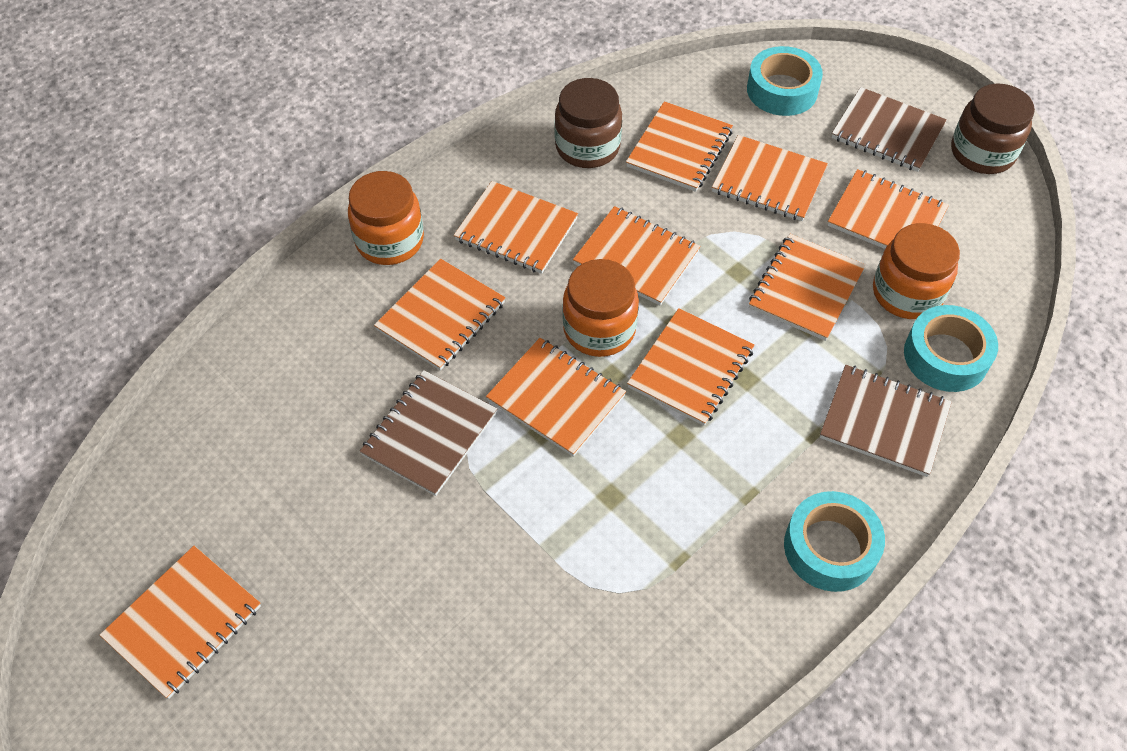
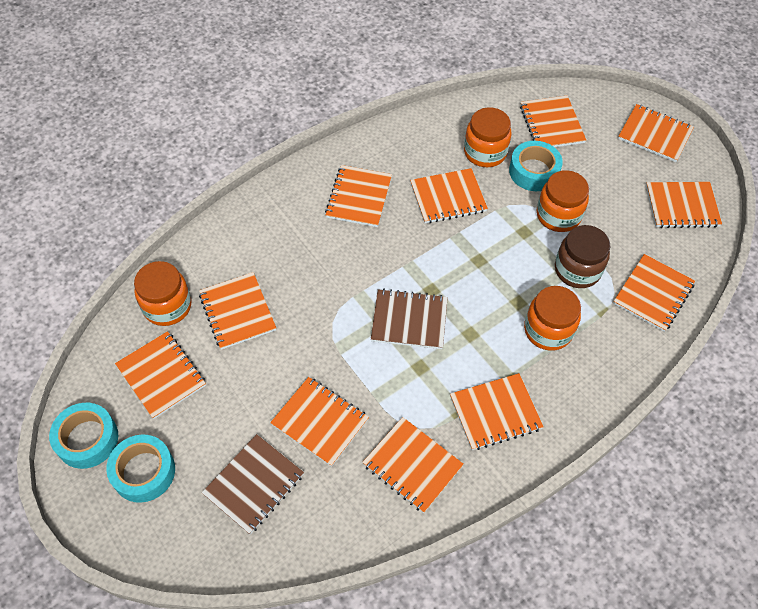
brown jar: [555,78,622,168] [951,83,1035,174] = 2 -> [555,225,610,288] = 1
brown notebook: [360,370,497,496] [820,365,952,477] [831,87,947,172] = 3 -> [202,434,304,534] [371,289,448,349] = 2
orange jar: [348,171,424,265] [562,259,639,357] [873,223,960,319] = 3 -> [134,261,191,326] [464,107,512,167] [524,286,581,351] [537,170,589,232] = 4
orange notebook: [100,546,261,699] [374,259,506,371] [454,181,578,274] [486,338,626,457] [573,206,701,305] [626,101,733,192] [627,308,755,426] [712,135,828,221] [749,234,866,341] [827,169,949,249] = 10 -> [115,331,206,419] [199,272,276,350] [270,377,369,467] [325,165,392,227] [362,417,464,513] [410,168,488,224] [450,373,544,450] [520,95,586,147] [613,254,695,332] [618,104,694,162] [646,182,722,228] = 11

